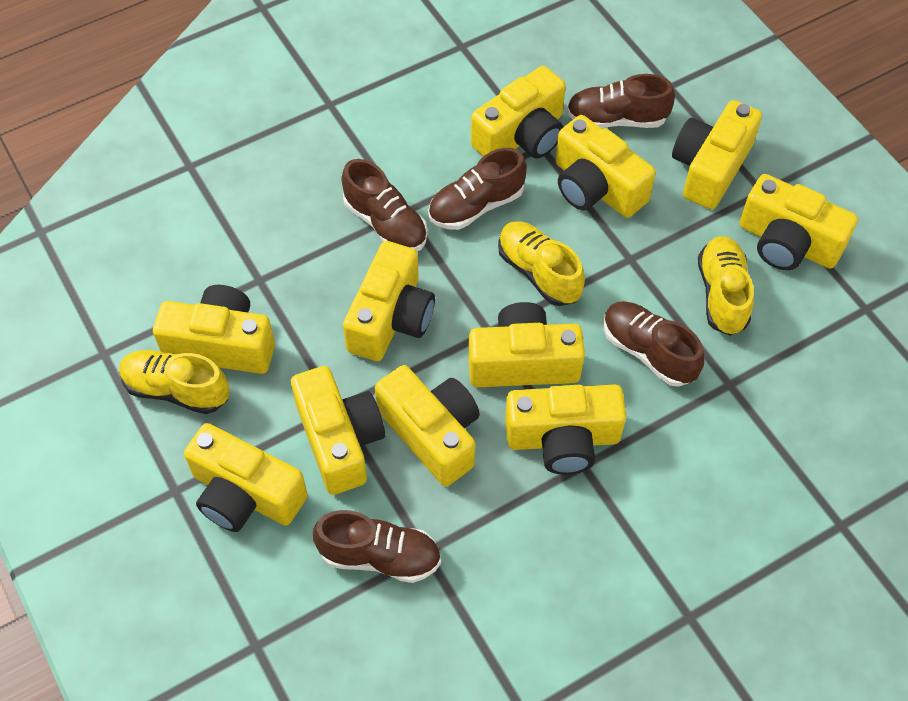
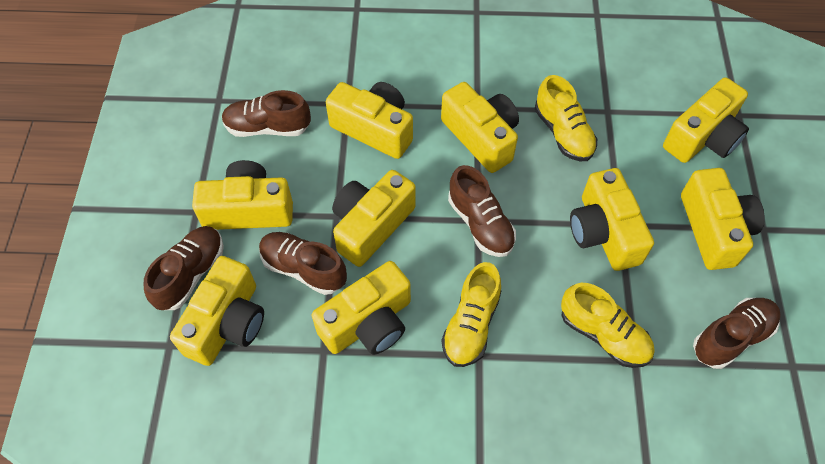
yellow camera: [153,285,275,374] [184,423,308,532] [291,366,385,495] [343,241,435,361] [375,365,480,486] [469,302,585,387] [471,66,566,158] [505,385,626,474] [555,115,656,218] [672,100,762,209] [739,174,858,270] = 11 -> [170,256,264,366] [192,160,293,230] [312,261,411,355] [326,82,413,159] [332,170,416,267] [441,82,519,173] [570,168,654,271] [663,77,749,163] [681,168,765,270] = 9

